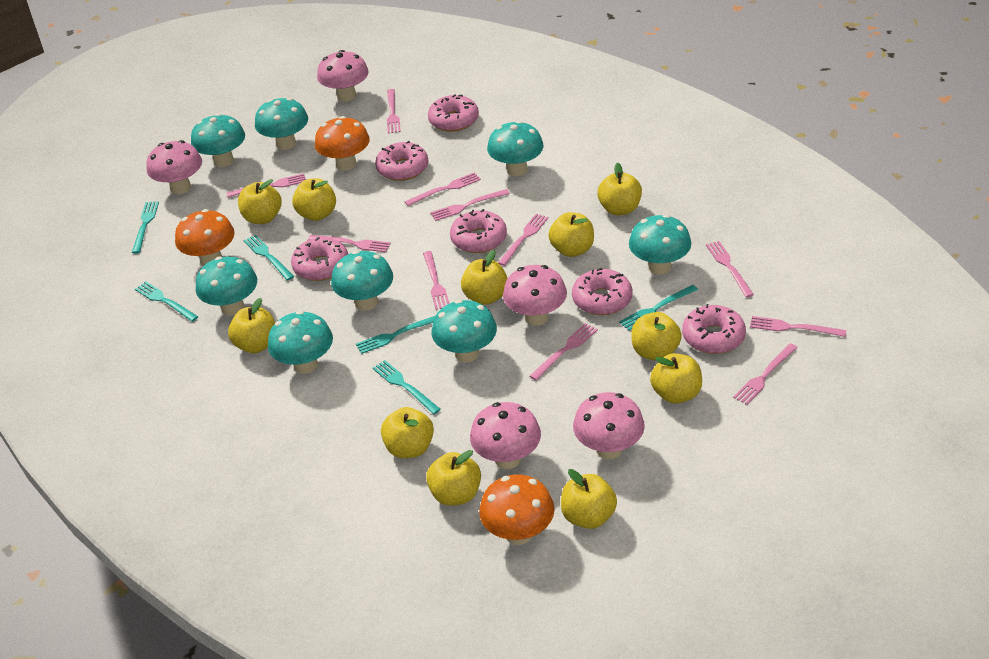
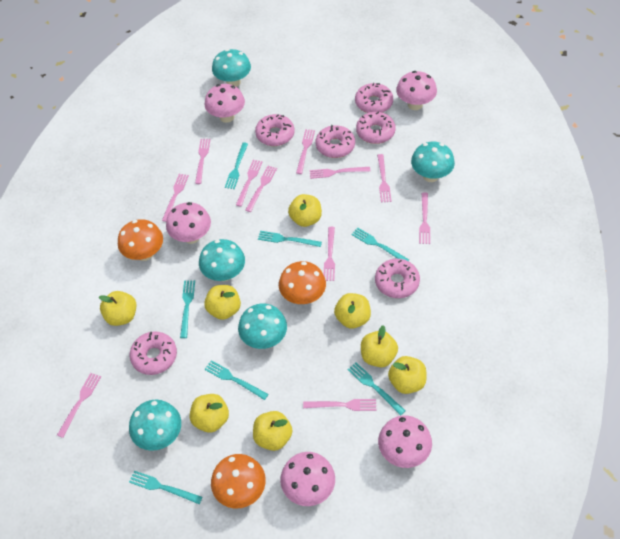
turquoise fork: [132,201,159,254] [135,281,198,322] [244,235,294,281] [356,316,435,354] [373,360,441,414] [619,285,698,331] = 6 -> [129,471,202,504] [180,280,195,338] [205,360,268,400] [225,143,248,189] [258,231,322,247] [348,362,406,416] [351,228,409,261] = 7
turquoise mushroom: [191,113,245,167] [196,257,257,316] [255,98,308,150] [268,311,333,374] [331,251,393,310] [432,300,497,362] [487,121,543,176] [629,214,691,274] = 8 -> [129,400,181,451] [199,239,245,282] [212,49,251,87] [238,304,287,349] [411,142,455,182] = 5
yellow apple: [228,298,275,353] [238,179,282,224] [292,178,336,221] [381,407,434,458] [426,450,481,505] [461,250,508,305] [548,212,594,257] [561,469,617,529] [597,163,642,215] [631,312,682,360] [650,353,702,404] = 11 -> [99,291,137,326] [190,394,229,433] [204,285,241,320] [253,411,292,451] [288,194,322,227] [334,293,371,329] [361,325,398,367] [388,356,427,394] = 8

